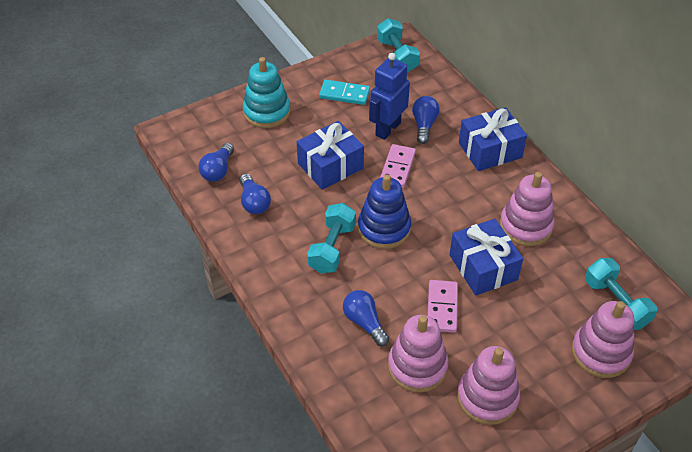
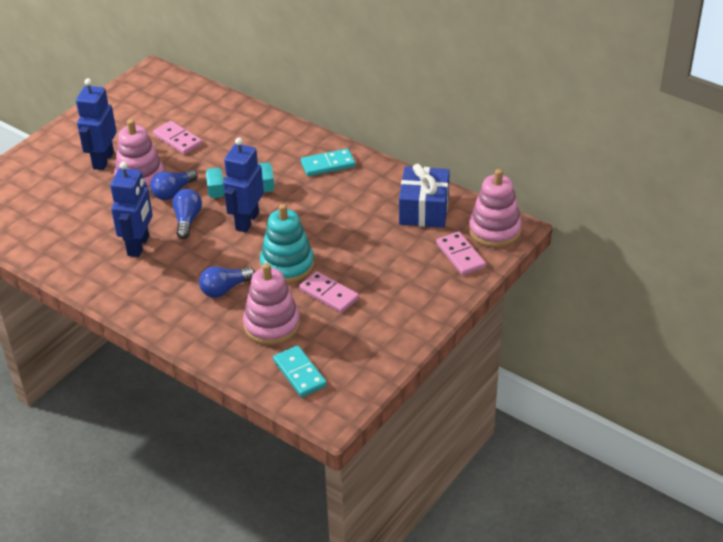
blue gift: [297,121,364,190] [450,219,523,295] [459,107,527,171] = 3 -> [399,164,450,228] = 1
blue light bulb: [198,143,234,182] [240,174,271,214] [343,290,389,346] [412,96,440,144] = 4 -> [150,169,198,200] [172,189,202,239] [199,266,255,298] = 3
blue robot: [369,53,410,140] = 1 -> [76,78,117,170] [110,161,153,257] [223,137,264,232] = 3
blue stacking toy: [358,174,411,249] = 1 -> none = 0
pink domino: [380,144,416,188] [427,280,458,333] = 2 -> [153,121,202,155] [299,271,359,313] [436,232,486,275] = 3
pink stacking toy: [388,315,449,393] [457,346,520,425] [500,172,555,246] [571,301,634,378] = 4 -> [114,119,164,193] [243,263,300,345] [469,169,522,247] = 3
turquoise domino: [319,80,370,105] = 1 -> [273,345,327,397] [301,149,355,176] = 2
turquoise dumbbell: [307,203,356,273] [377,18,420,72] [585,258,657,330] = 3 -> [206,162,274,198] = 1

